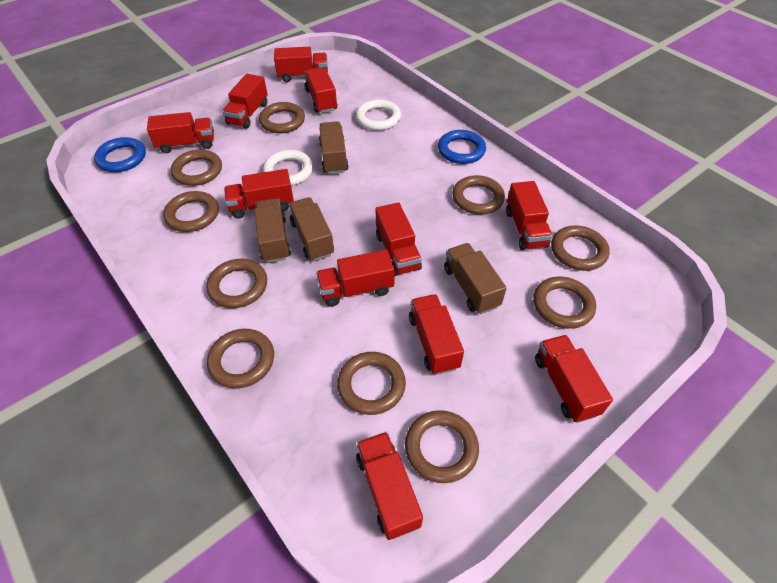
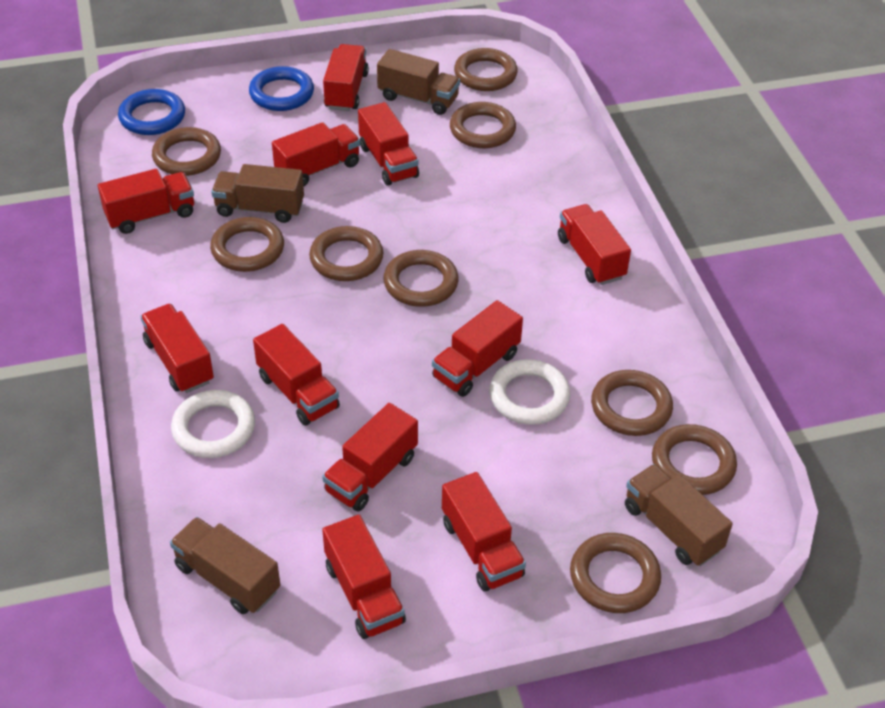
brown ring: [163,191,219,232] [171,149,222,186] [207,259,267,308] [207,329,274,388] [259,102,305,133] [337,352,406,415] [405,410,479,483] [452,175,505,215] [533,277,596,329] [551,226,610,271] = 10 -> [152,127,221,176] [210,217,284,272] [309,226,383,281] [384,250,459,307] [450,102,516,148] [454,48,518,91] [570,533,661,613] [591,370,673,436] [652,424,737,495] = 9

